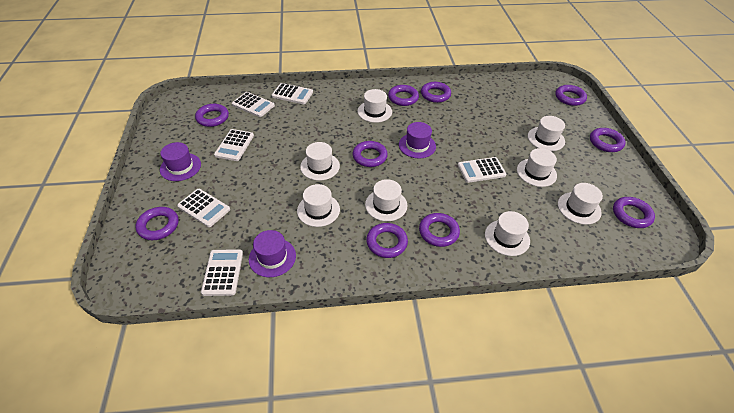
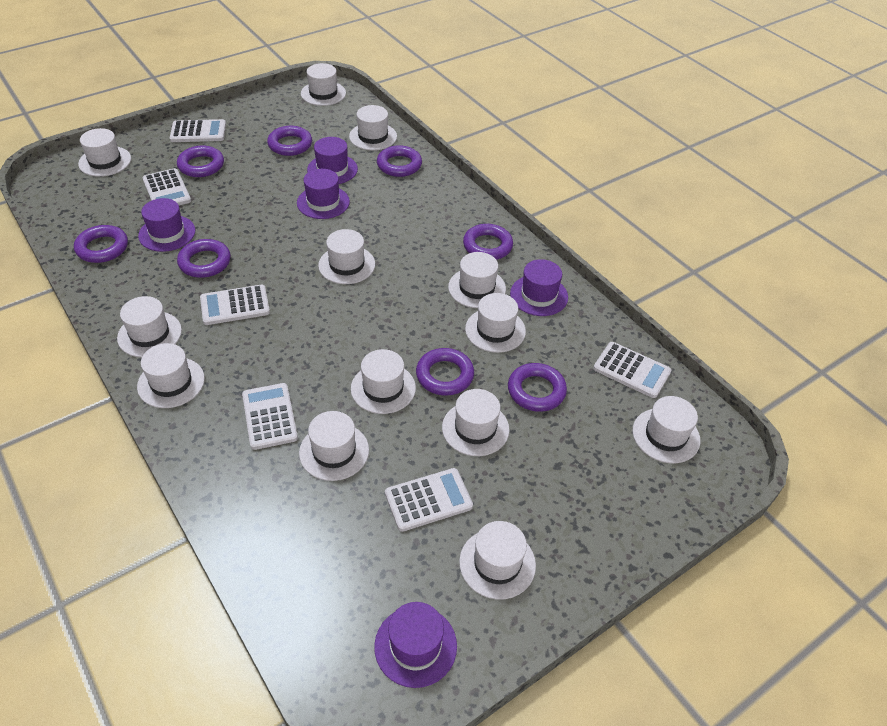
purple hat: [160,142,201,181] [249,230,296,277] [399,122,436,158] = 3 -> [138,198,195,252] [297,169,350,219] [307,137,358,184] [374,602,457,688] [510,259,568,316] = 5
purple ring: [136,207,179,240] [195,104,229,127] [353,141,388,167] [366,223,408,258] [388,85,419,106] [419,213,460,247] [421,82,451,103] [555,85,587,106] [590,128,626,152] [613,197,655,228] = 10 -> [74,225,128,263] [177,146,224,177] [177,239,231,278] [267,126,312,156] [377,145,422,177] [416,348,474,396] [463,224,513,260] [508,363,567,412] = 8
white hat: [297,184,340,227] [300,142,340,181] [358,89,392,123] [365,179,408,221] [485,211,530,256] [517,148,557,187] [528,116,565,151] [558,183,603,225] = 8 -> [78,128,131,177] [117,296,182,357] [137,343,205,408] [299,411,369,481] [301,63,346,106] [318,229,375,284] [349,105,397,151] [351,349,416,414] [442,389,509,456] [448,252,506,308] [459,521,536,600] [465,293,526,353] [633,396,700,463] = 13

